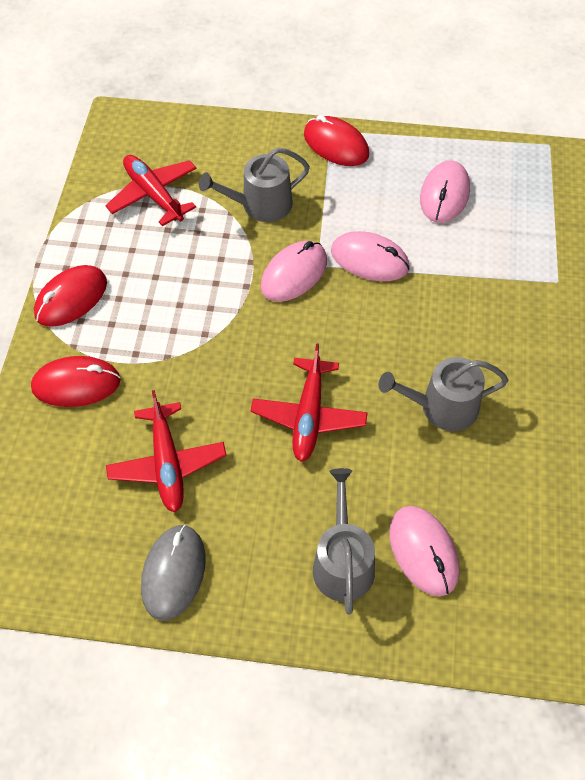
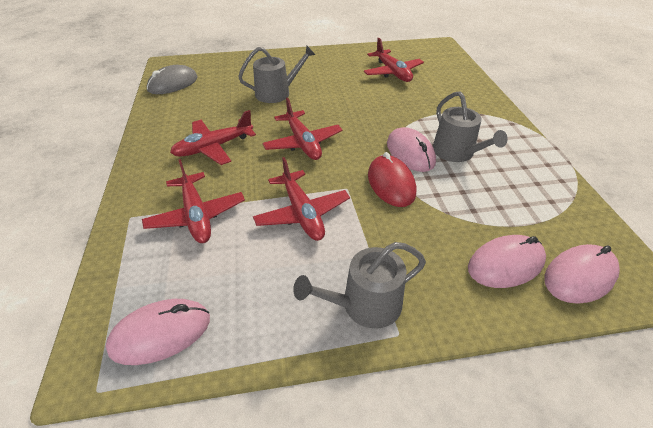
red mouse: [31,356,121,407] [34,265,107,327] [304,115,369,166] = 3 -> [368,152,416,207] = 1
red plane: [105,155,197,226] [106,390,227,512] [250,343,368,462] = 3 -> [142,159,245,243] [170,110,256,165] [253,157,350,241] [262,98,342,160] [364,38,424,82] = 5

